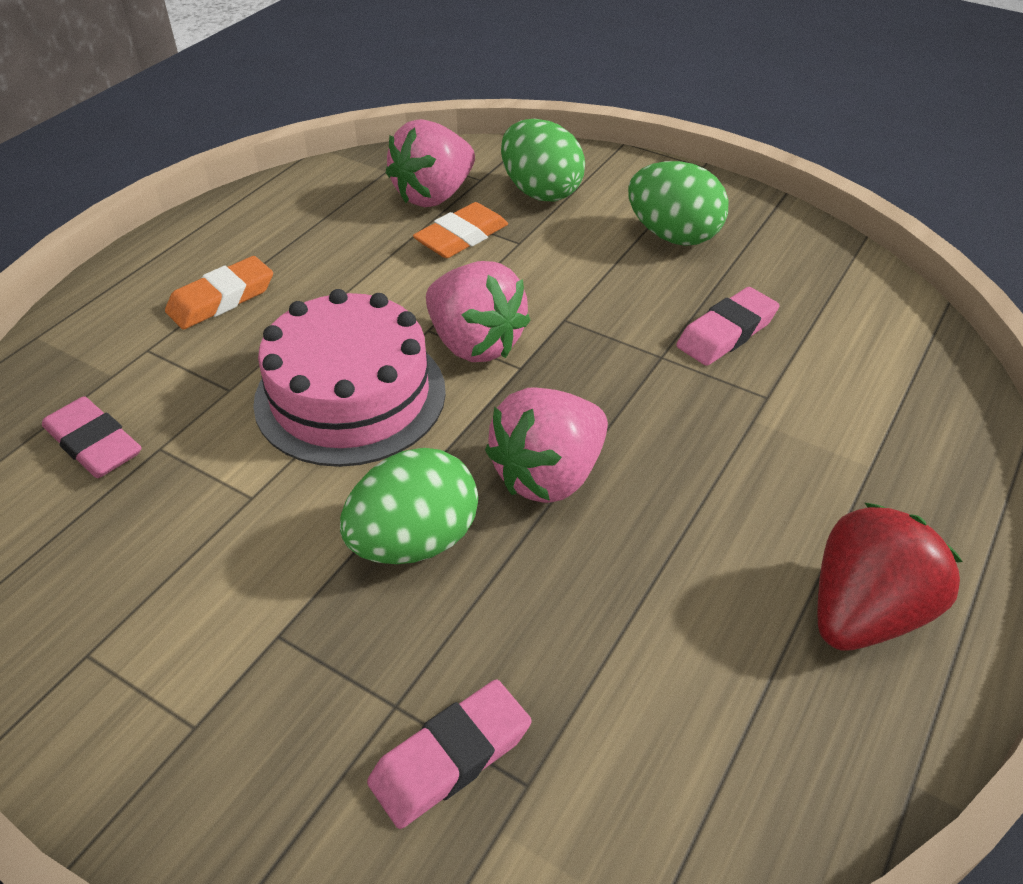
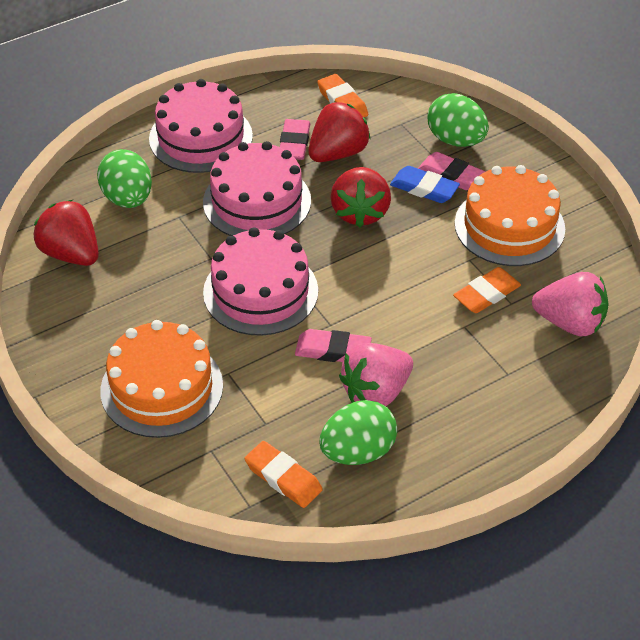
blue eraser: none = 0 -> [390,166,460,203] = 1
orange cake: none = 0 -> [100,320,223,438] [455,165,565,266] = 2
orange eraser: [165,256,273,329] [413,202,508,258] = 2 -> [244,441,323,508] [317,74,368,117] [453,267,521,313] = 3
pink cake: [253,289,446,467] = 1 -> [149,79,253,173] [203,141,311,236] [203,227,318,336] = 3
pink strawberry: [386,119,475,207] [426,261,531,362] [485,388,608,503] = 3 -> [339,343,413,406] [532,272,609,336] = 2
red strawberry: [817,503,962,651] = 1 -> [34,200,99,266] [308,102,371,162] [331,167,391,228] = 3

